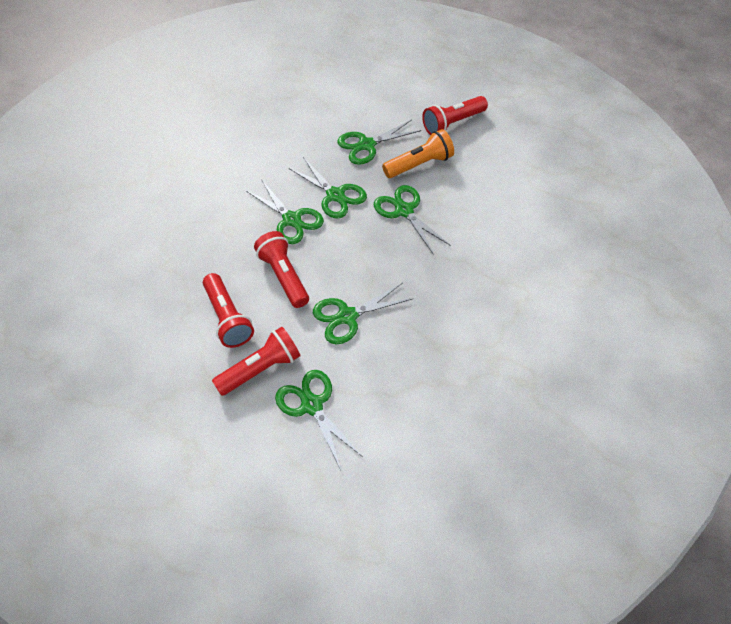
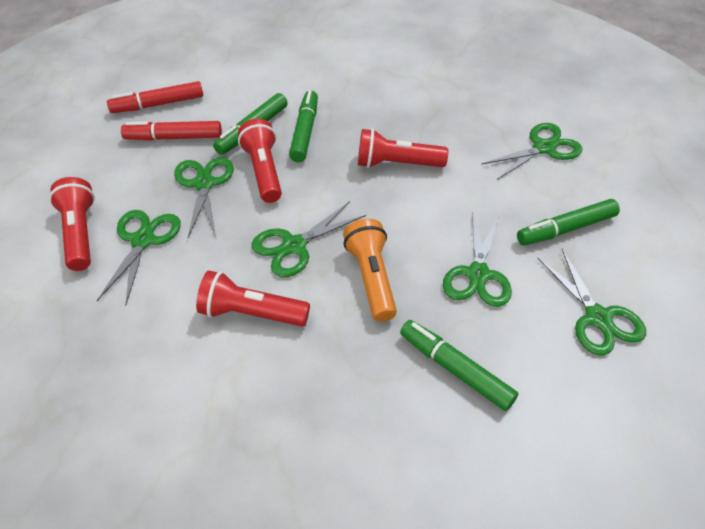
green marker: none = 0 -> [213,93,288,155] [289,90,318,162] [400,320,518,411] [517,199,620,246] = 4
red marker: none = 0 -> [107,81,203,113] [121,121,222,141] = 2

